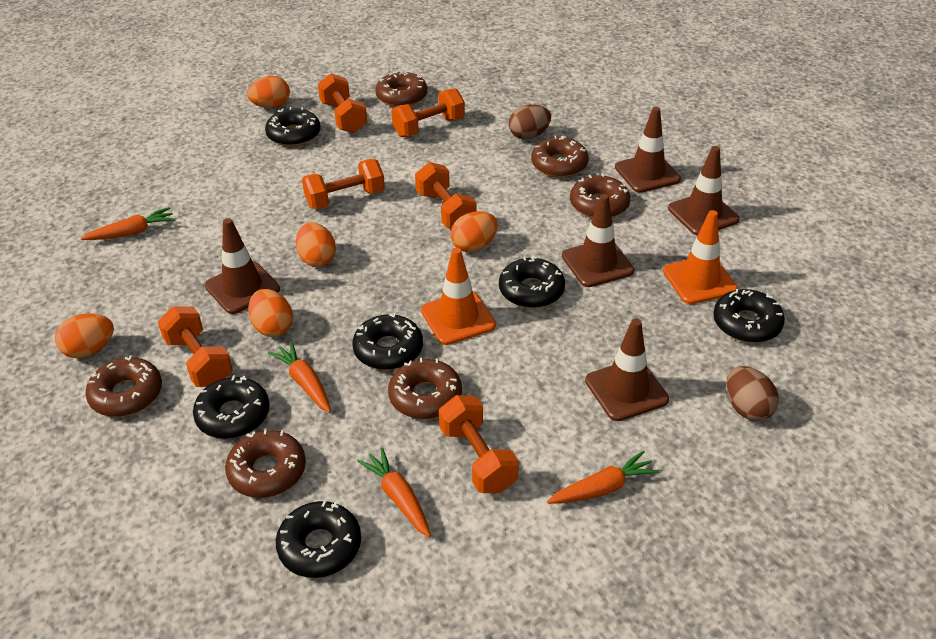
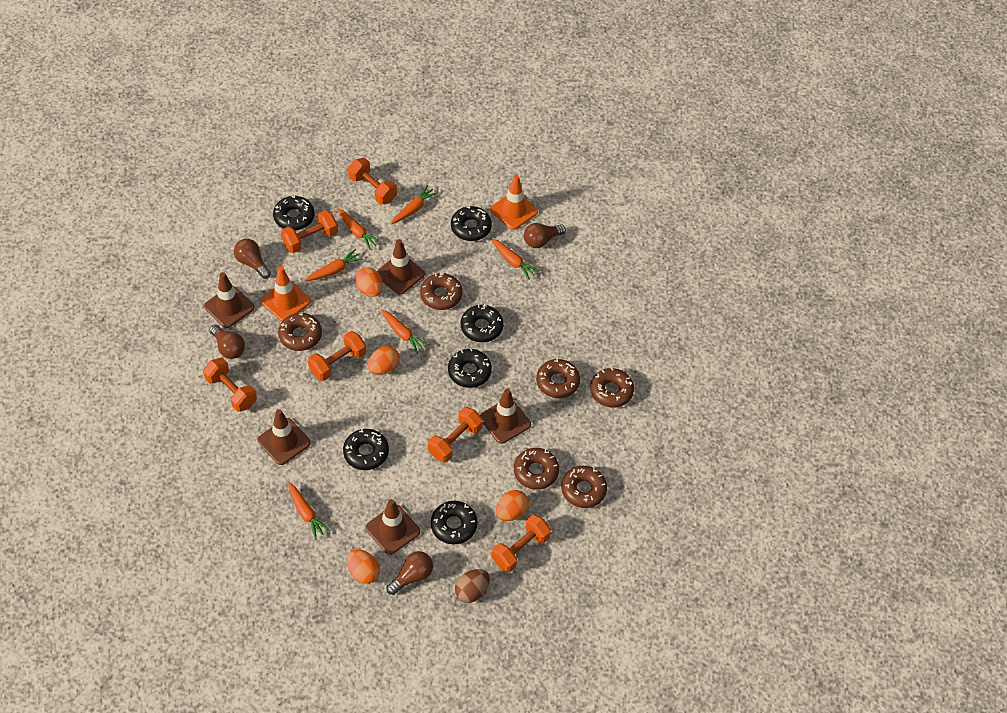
brown egg: [509,104,551,140] [726,366,779,421] = 2 -> [455,569,490,603] = 1
brown light bulb: none = 0 -> [209,324,245,359] [234,239,271,279] [386,551,433,595] [524,223,566,248] = 4
orange carrot: [81,207,175,240] [268,341,331,413] [357,448,431,537] [547,451,660,504] = 4 -> [288,483,331,539] [305,249,364,281] [337,209,381,250] [381,309,429,354] [391,185,438,224] [491,239,540,280] = 6
orange egg: [55,313,114,358] [247,76,290,108] [248,289,293,337] [296,222,336,267] [450,211,498,252] = 5 -> [347,549,380,584] [355,267,383,297] [368,346,400,375] [496,490,529,521] = 4

